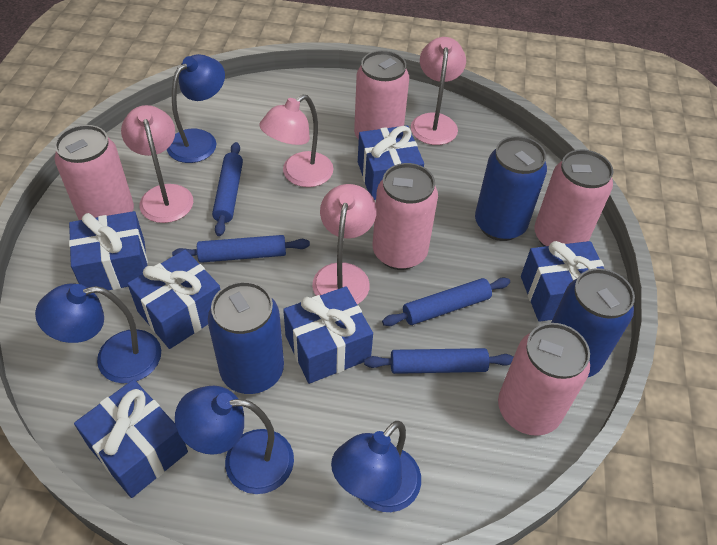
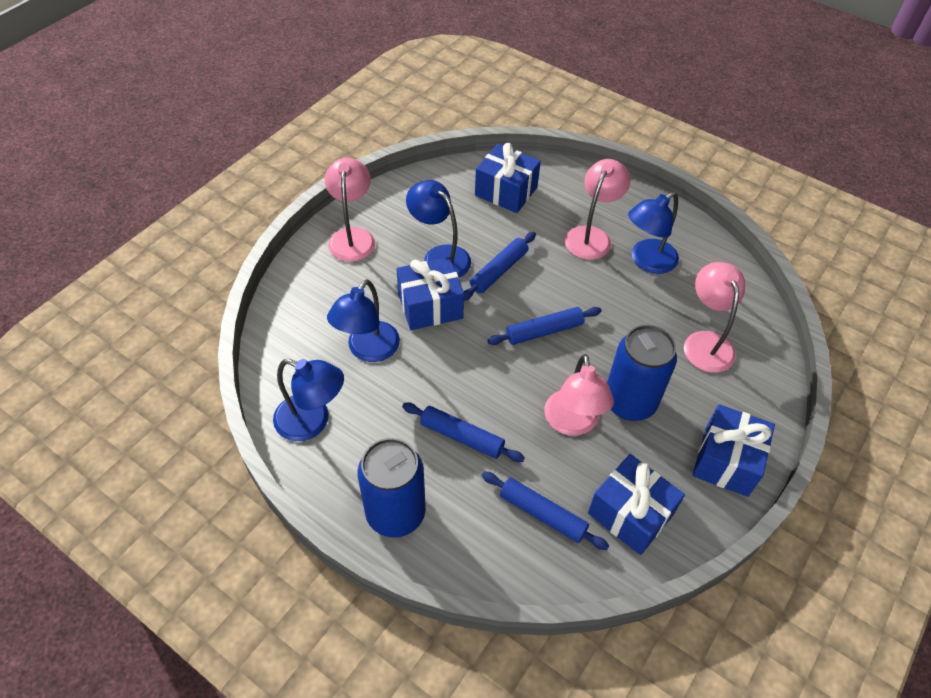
blue can: [208,281,284,394] [475,136,547,241] [551,268,635,377] = 3 -> [358,438,426,538] [607,325,677,421] = 2
blue gift: [69,211,148,293] [74,379,188,498] [127,250,220,349] [283,286,373,384] [358,125,424,200] [521,241,604,322] = 6 -> [396,257,464,330] [475,143,541,213] [588,454,685,555] [692,404,775,497] = 4
pink can: [55,125,134,220] [354,50,409,140] [373,163,438,270] [498,323,590,436] [534,149,614,247] = 5 -> none = 0

